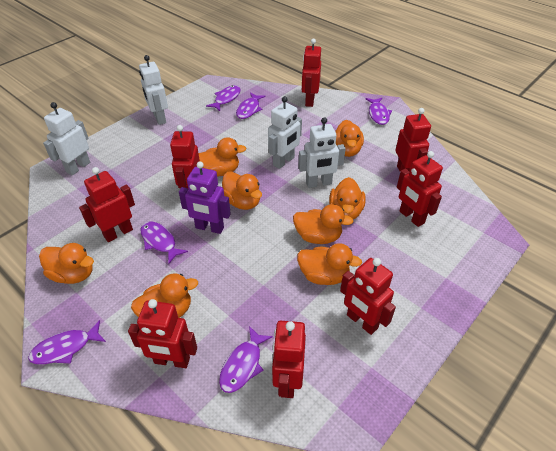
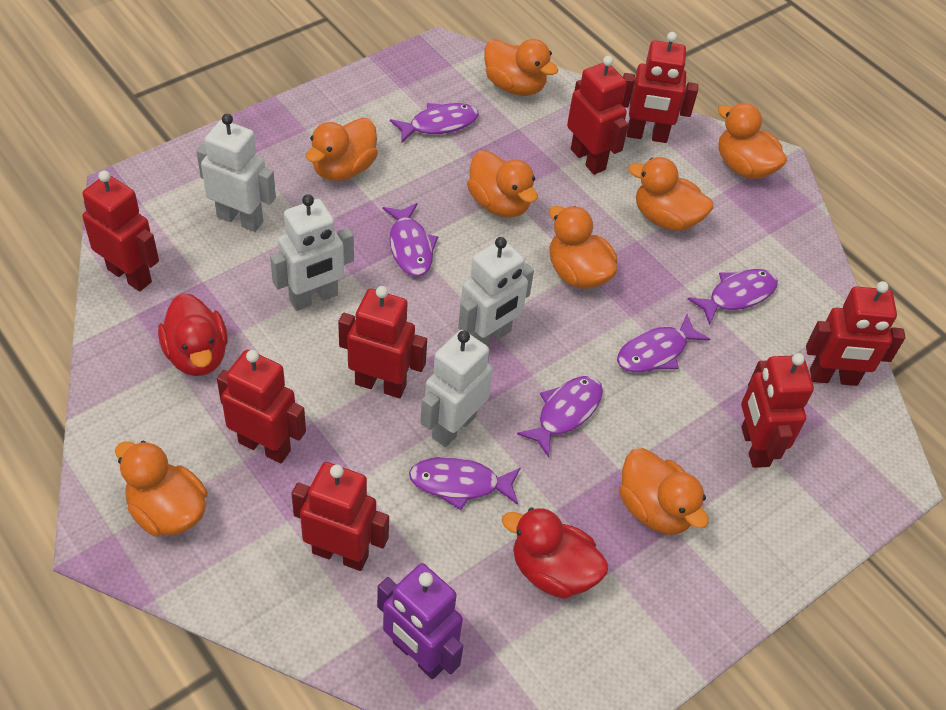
red duck: none = 0 -> [158,293,228,376] [502,507,608,599] = 2

